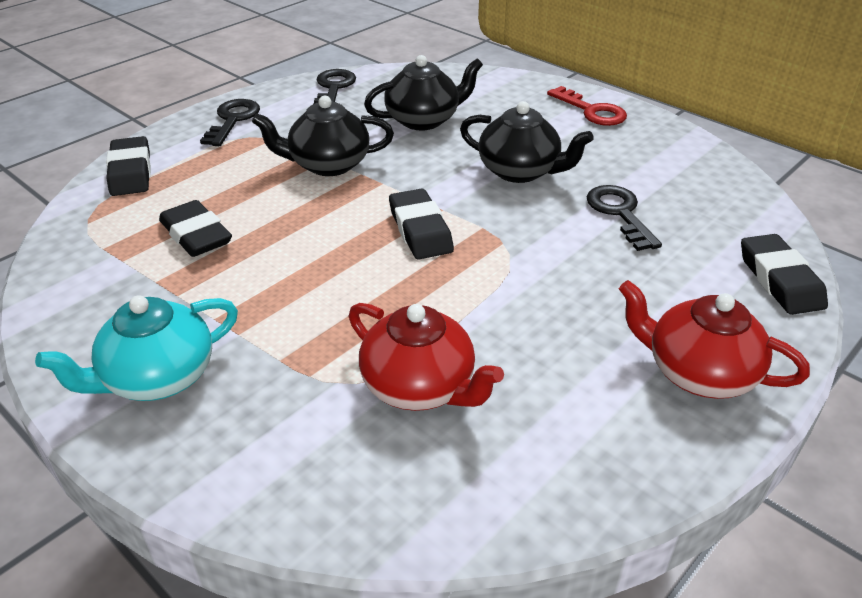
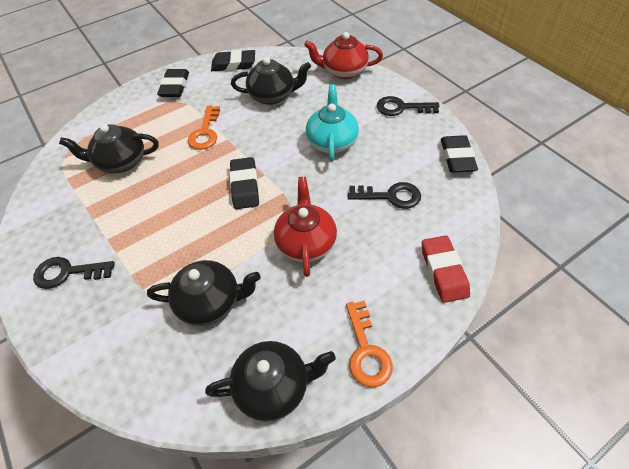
black teapot: [252,96,394,176] [364,55,483,130] [460,101,594,183] = 3 -> [59,124,159,174] [147,260,260,326] [205,341,336,422] [231,57,311,105] = 4
orange key: none = 0 -> [188,106,220,150] [346,300,393,387] = 2
red eraser: none = 0 -> [422,235,470,303] = 1
red key: [547,86,627,126] = 1 -> none = 0

